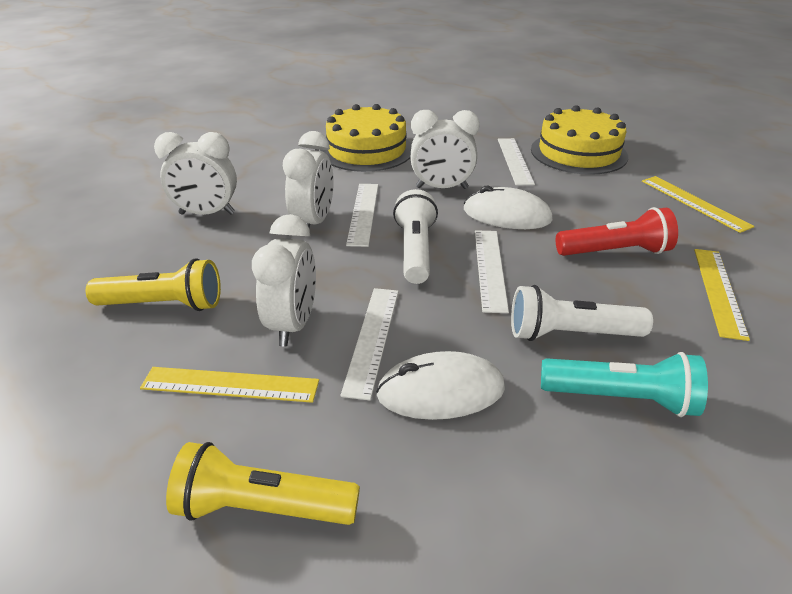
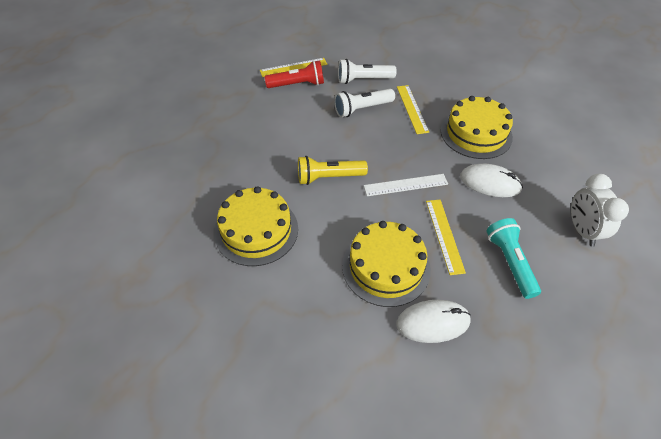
white clock: [154,132,237,215] [252,214,316,346] [283,131,334,228] [411,110,480,189] = 4 -> [571,174,629,247] = 1
white ruler: [340,288,399,400] [346,184,378,247] [475,230,509,313] [498,138,535,186] = 4 -> [364,174,448,196] = 1
yellow cake: [320,104,412,172] [531,105,628,175] = 2 -> [214,186,298,266] [342,221,431,307] [441,96,513,159] = 3
yellow flashlight: [86,258,221,311] [166,442,360,525] = 2 -> [298,156,368,185] = 1

